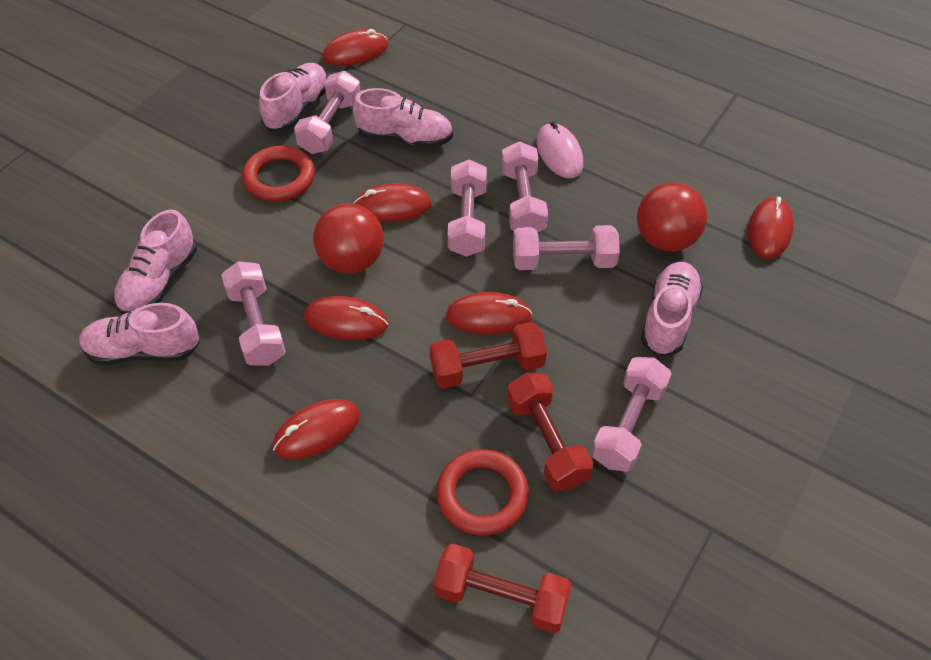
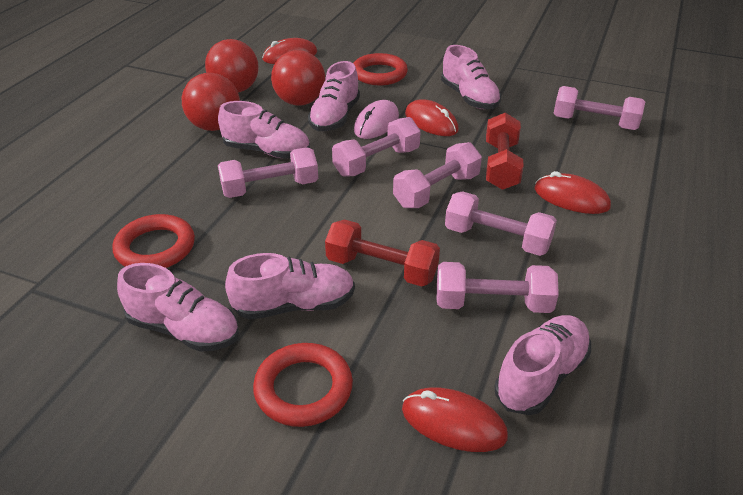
pink shoe: [79,303,200,365] [114,209,197,315] [259,63,328,131] [353,88,453,148] [641,262,703,356] = 5 -> [117,263,239,352] [218,101,310,159] [225,253,355,320] [308,61,360,131] [441,45,501,109] [494,315,591,415] = 6
red ball: [313,203,384,274] [637,182,707,252] = 2 -> [182,73,240,131] [205,39,259,93] [271,50,325,106] = 3
red dumbbell: [429,322,547,389] [433,544,572,633] [507,373,593,491] = 3 -> [325,219,440,287] [486,113,524,190] = 2
red mouse: [273,399,360,459] [304,296,388,340] [323,29,388,65] [353,183,432,222] [446,292,532,335] [748,197,794,259] = 6 -> [262,38,317,64] [402,387,508,452] [405,99,459,136] [534,171,611,214] = 4
red ring: [242,146,315,202] [436,449,529,536] = 2 -> [112,214,195,268] [253,343,353,427] [353,53,408,85] = 3

